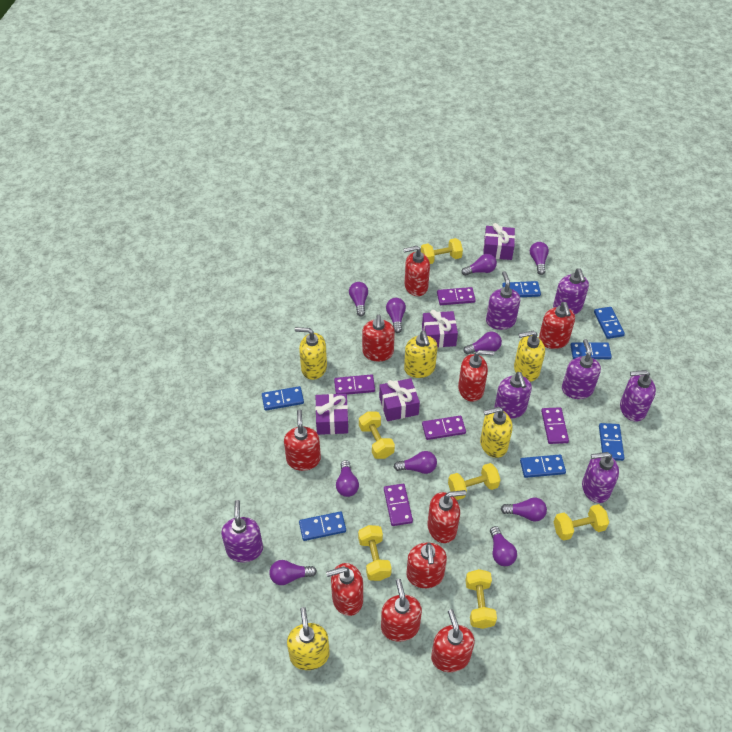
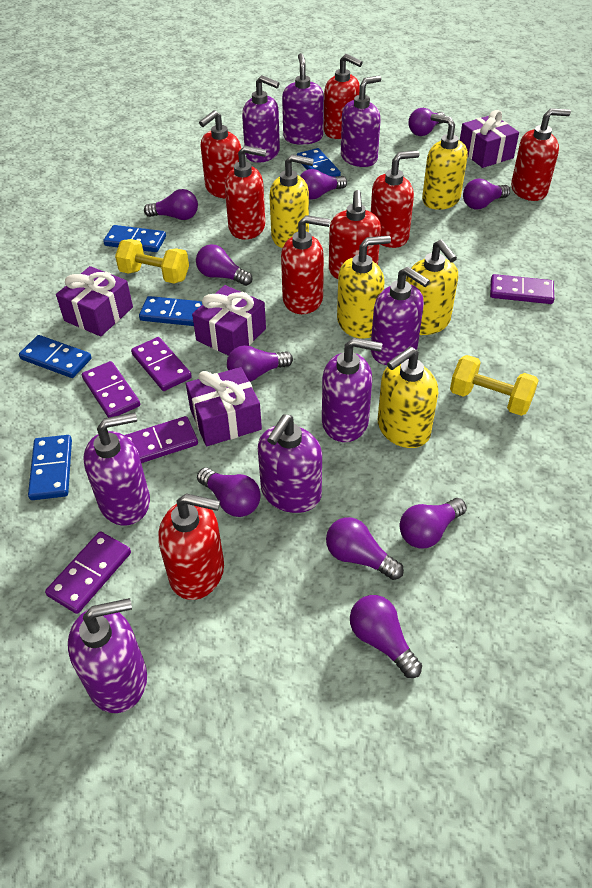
blue domino: [262,386,304,411] [299,511,346,541] [502,281,541,297] [520,455,566,478] [570,342,612,359] [594,307,625,339] [599,423,624,461] = 7 -> [19,335,92,378] [28,435,72,500] [103,225,166,252] [139,296,202,326] [297,148,341,177] = 5
purple soap dispenser: [221,500,263,562] [486,271,520,330] [494,372,532,419] [553,268,589,314] [562,339,601,399] [582,452,619,503] [620,370,656,422] = 7 -> [68,598,147,713] [84,412,150,525] [242,75,280,163] [258,414,322,513] [282,53,324,145] [322,338,382,442] [341,75,381,167] [371,267,430,365] = 8
red soap dispenser: [284,409,321,471] [326,563,363,616] [362,315,395,362] [381,579,422,642] [403,246,430,296] [406,543,447,588] [428,490,466,543] [431,609,475,672] [458,350,494,402] [539,302,575,349] = 10 -> [158,494,224,600] [199,110,242,199] [225,146,266,239] [281,215,330,314] [324,54,363,139] [329,190,381,279] [371,150,420,248] [511,108,571,201] = 8
yellow dumbbell: [358,525,392,581] [359,411,395,459] [421,238,463,264] [448,463,500,500] [466,569,497,629] [554,504,609,541] = 6 -> [115,239,189,284] [450,355,539,416] = 2

